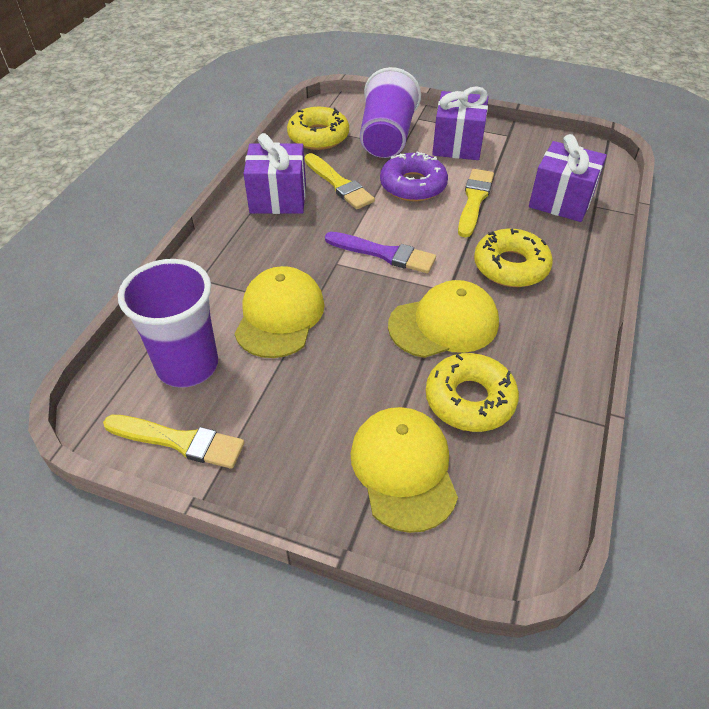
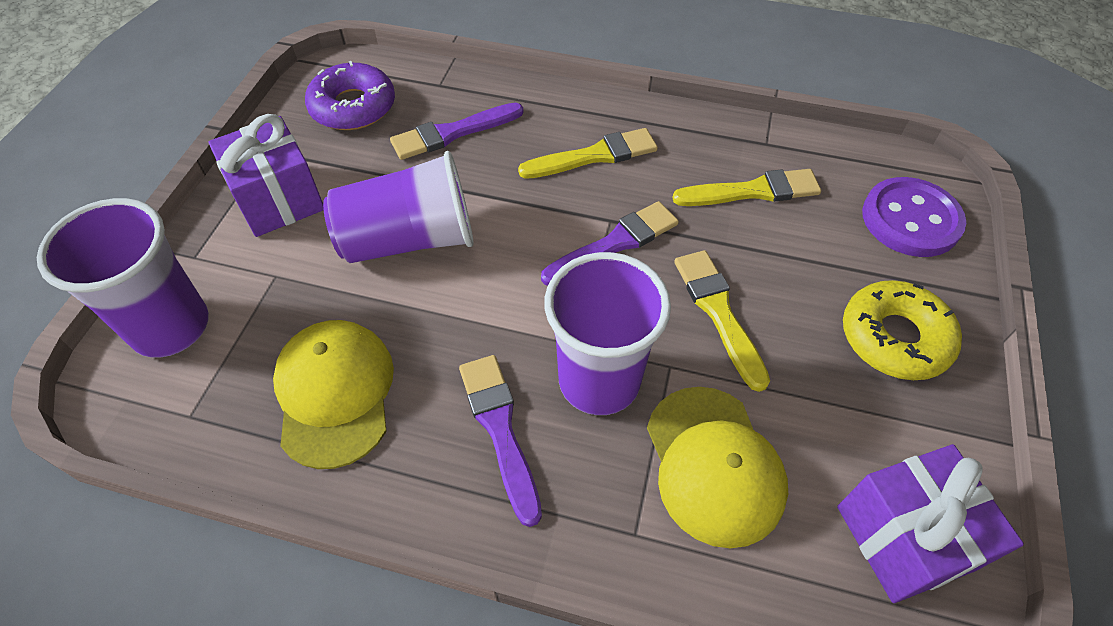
purple brush: [325,232,436,273] = 1 -> [390,102,523,160] [459,355,542,527] [541,201,679,286] = 3
purple button: none = 0 -> [862,177,966,257] = 1
purple cup: [118,259,218,388] [360,67,421,158] = 2 -> [37,198,209,358] [323,151,473,263] [544,252,671,415] = 3
purple gift: [243,133,306,214] [432,86,489,160] [529,134,607,222] = 3 -> [208,114,324,237] [837,444,1024,603] = 2
yellow cap: [235,266,325,358] [350,407,458,533] [388,280,499,358] = 3 -> [273,320,394,469] [647,387,788,548] = 2
yellow donut: [287,107,349,150] [426,353,519,432] [474,229,553,287] = 3 -> [843,280,962,380] = 1

